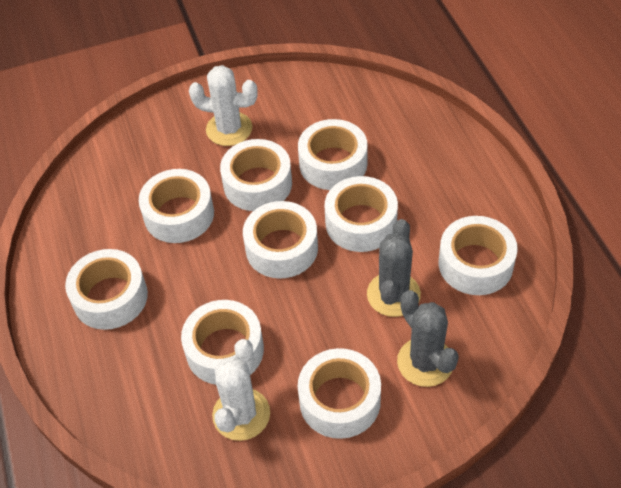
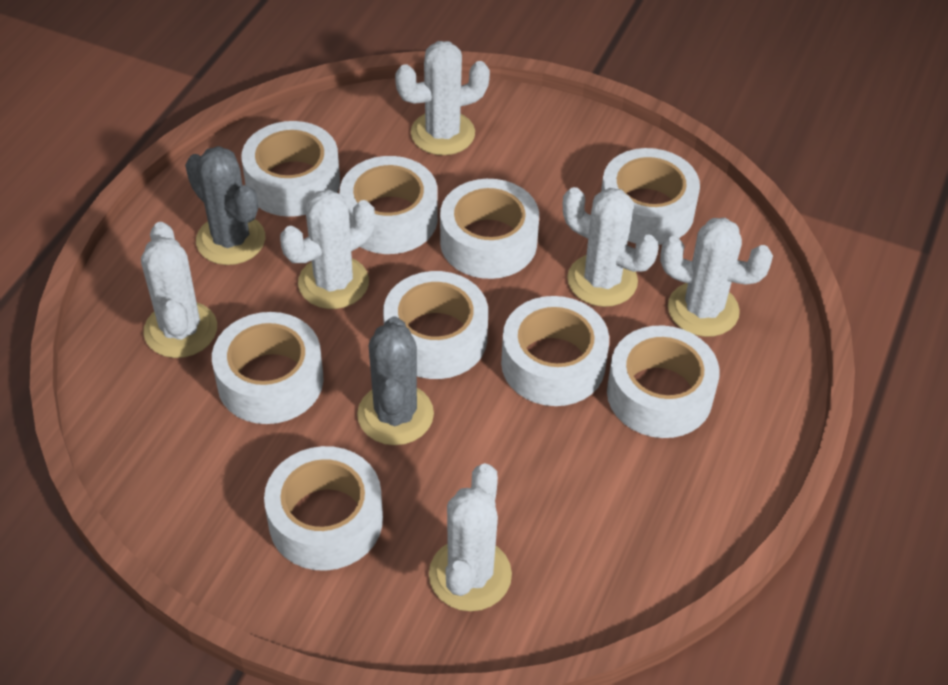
white cactus: [189,65,258,146] [212,339,270,441] = 2 -> [141,222,217,358] [280,189,375,309] [395,41,490,155] [429,463,512,611] [563,187,659,307] [660,218,773,337] = 6

